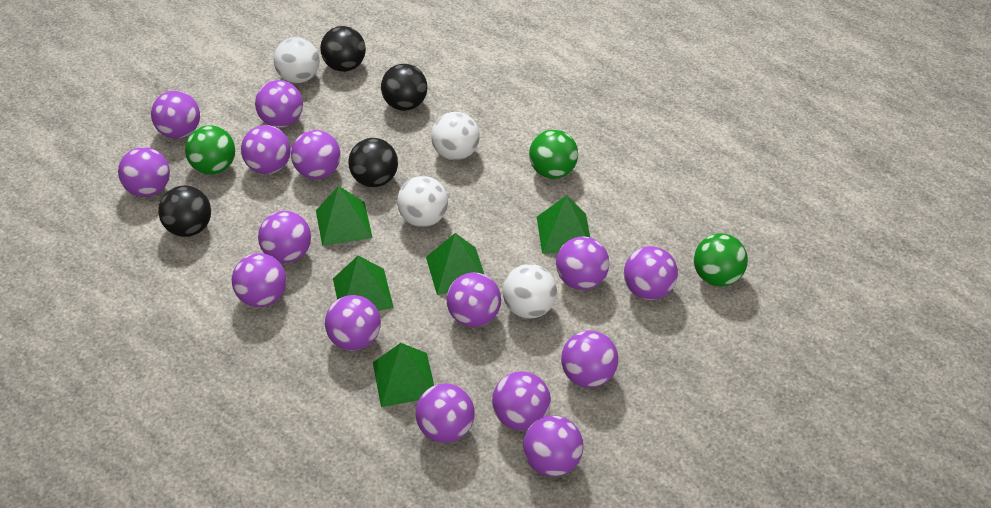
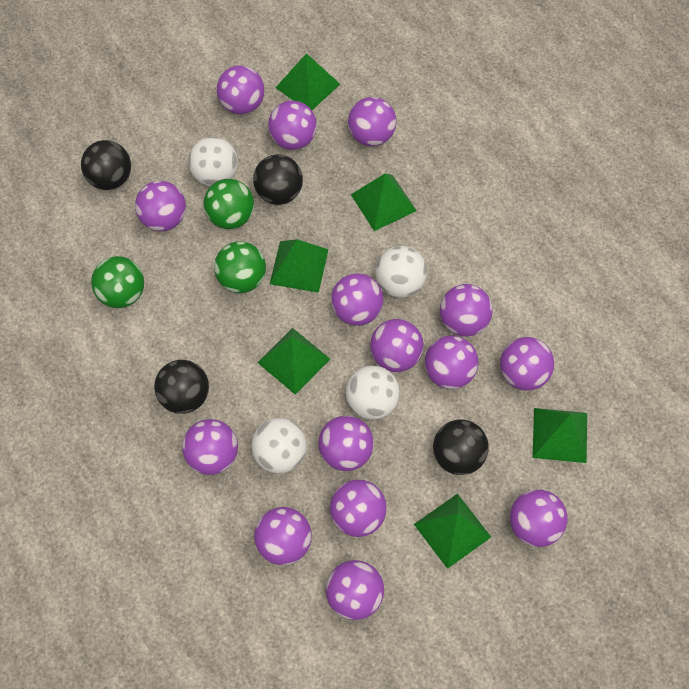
green pyramid: [316,186,373,246] [333,255,394,311] [373,343,434,407] [426,233,484,295] [537,195,590,254] = 5 -> [257,328,330,395] [270,239,329,293] [276,53,340,110] [351,173,416,231] [414,493,491,569] [532,408,587,463] = 6

